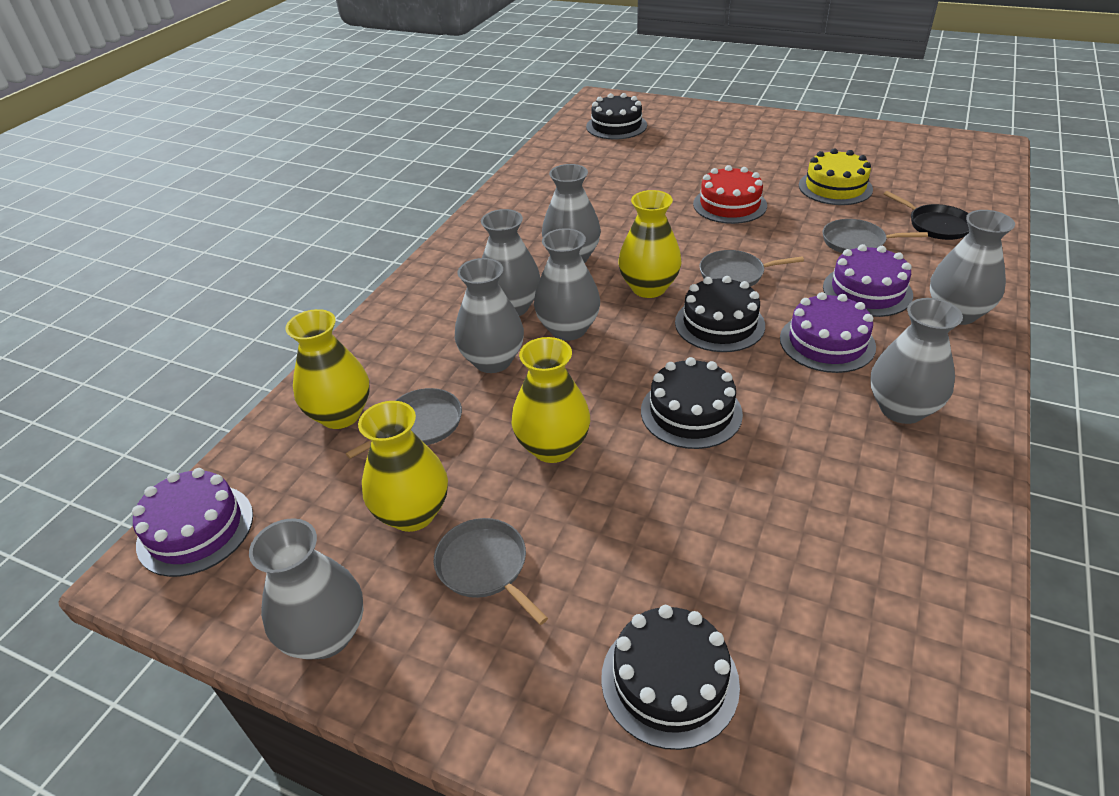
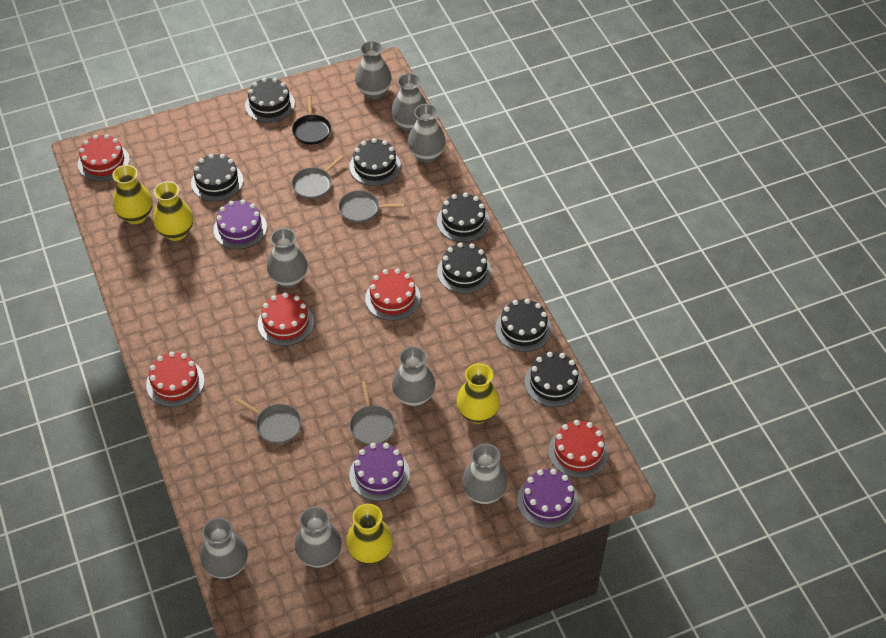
black cake: [586,93,647,140] [601,605,740,750] [641,357,743,449] [675,276,765,352] = 4 -> [191,154,243,201] [245,78,295,123] [349,138,401,186] [437,192,490,242] [437,242,492,294] [495,298,552,352] [525,352,582,407] = 7
grey vase: [249,518,364,660] [455,258,524,373] [481,209,540,316] [534,228,600,341] [542,164,601,263] [870,298,963,424] [930,210,1015,325] = 7 -> [200,518,248,579] [267,228,308,288] [295,507,342,568] [355,41,392,99] [391,73,427,132] [392,346,435,407] [408,104,446,163] [462,444,508,504] = 8
red cake: [693,165,767,224] = 1 -> [78,134,130,181] [146,351,205,407] [258,292,314,346] [365,268,421,321] [548,420,608,478] = 5
yellow cake: [799,148,873,205] = 1 -> none = 0

